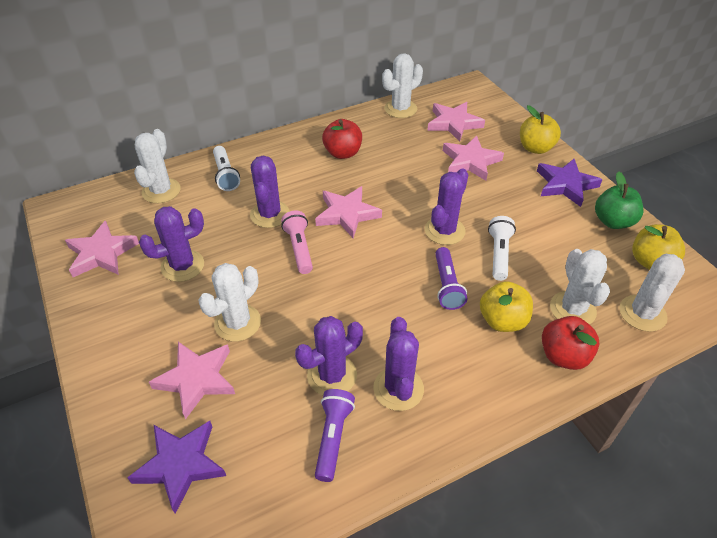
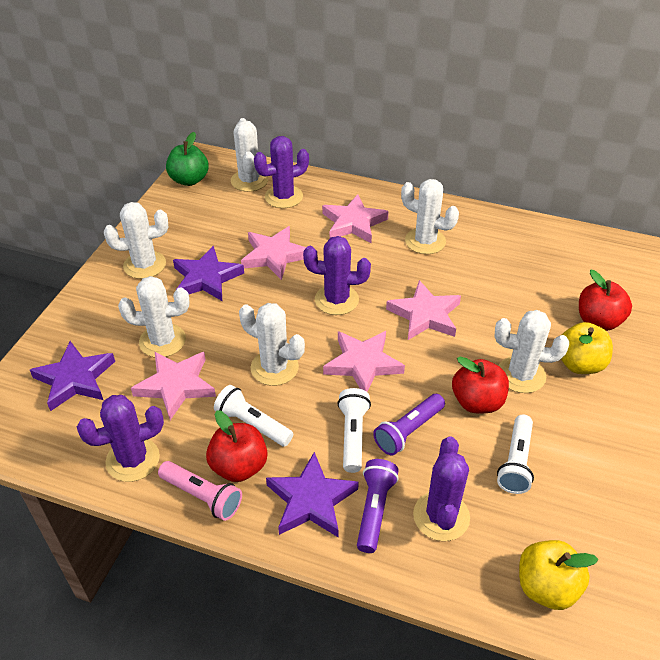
purple cactus: [139,206,204,282] [250,155,290,228] [295,316,363,395] [373,317,424,411] [425,168,469,245] = 5 -> [77,395,164,482] [254,136,309,208] [303,236,371,315] [413,436,470,541] = 4
purple star: [127,421,226,514] [537,159,602,207] = 2 -> [30,341,115,411] [173,246,244,301] [266,452,359,537] = 3
red apple: [322,119,362,159] [542,316,599,370] = 2 -> [206,410,267,482] [452,356,509,413] [579,270,632,331] = 3
white cactus: [134,129,180,203] [198,263,261,341] [382,53,423,118] [550,249,610,324] [619,254,685,332] = 5 -> [104,202,168,279] [118,276,189,357] [231,118,268,192] [239,303,305,386] [401,179,459,254] [494,310,569,393] = 6
white flashlight: [213,146,240,191] [488,216,516,281] = 2 -> [214,385,293,447] [337,388,371,473] [497,415,534,494] = 3
yellow apple: [480,281,533,332] [520,105,561,154] [632,224,685,270] = 3 -> [519,540,598,610] [561,322,613,374] = 2

